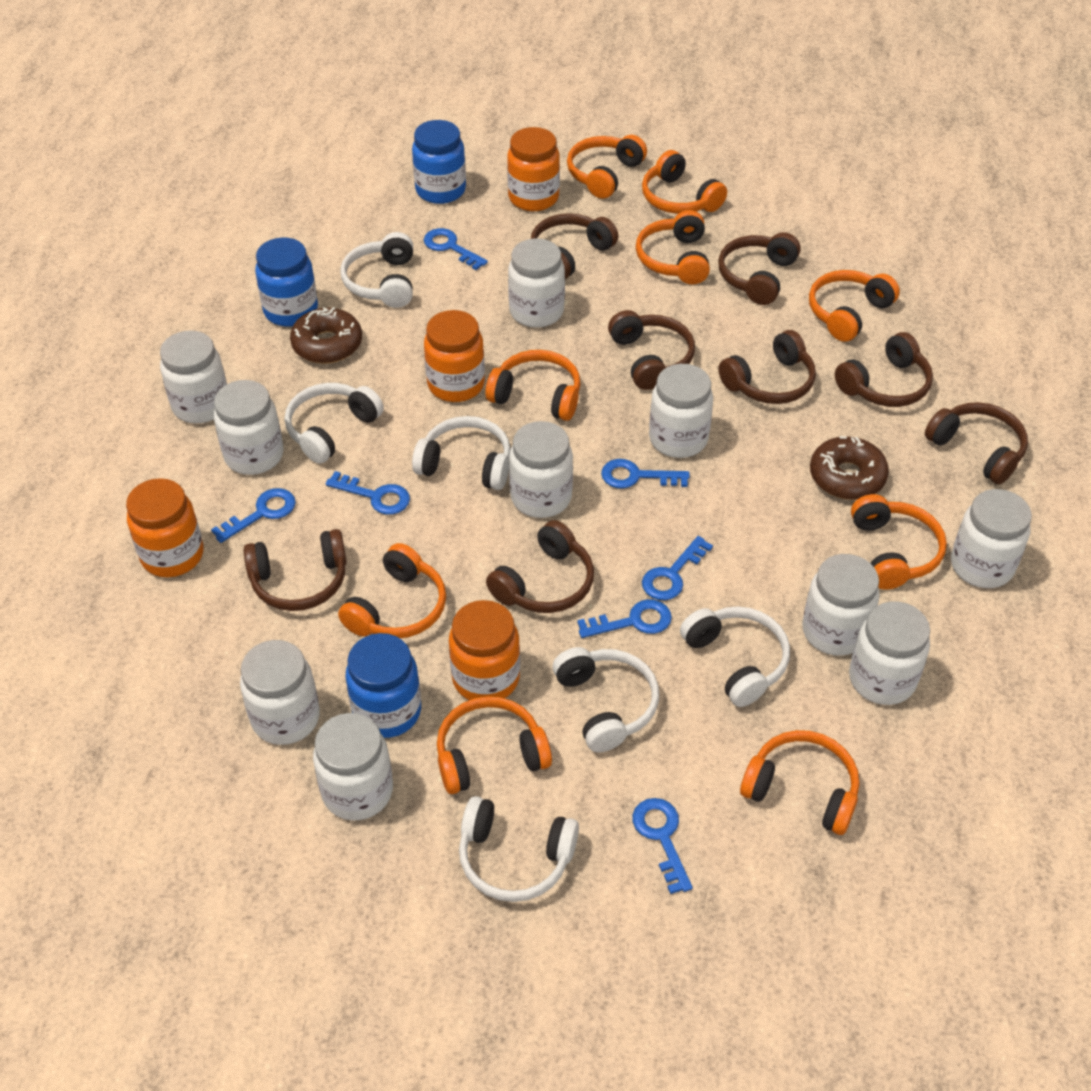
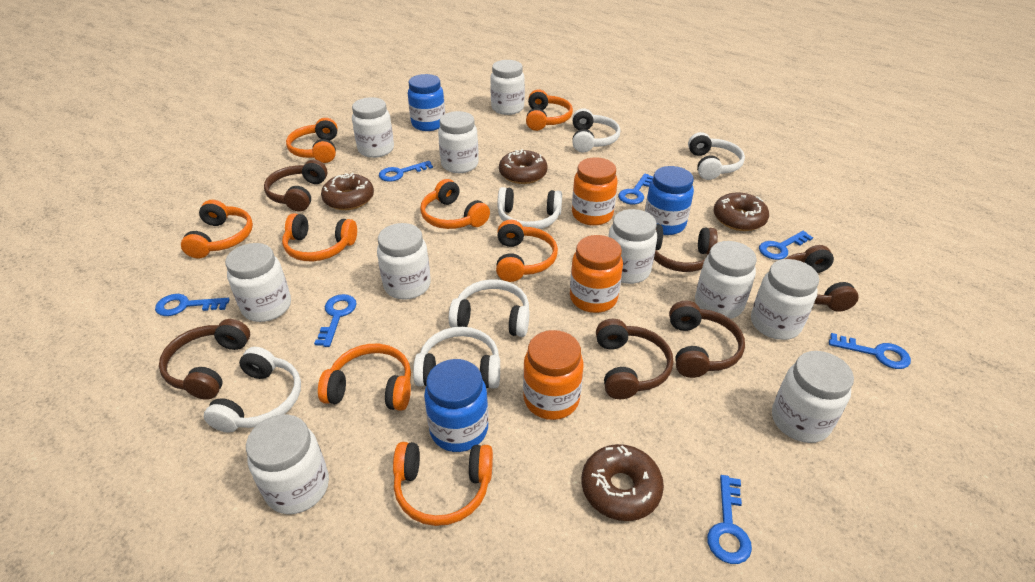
brown donut: [290,307,362,364] [810,436,889,500] = 2 -> [321,173,374,210] [499,149,548,184] [582,444,664,521] [714,193,769,231] = 4
brown headphones: [244,529,347,611] [486,520,594,613] [531,213,618,279] [608,310,695,390] [718,232,801,305] [719,330,816,404] [835,332,933,407] [925,402,1028,484] = 8 -> [159,319,250,400] [264,160,328,212] [596,319,673,399] [654,224,718,272] [669,301,745,378] [786,245,858,312] = 6
orange headphones: [338,543,446,638] [437,696,552,794] [485,350,581,421] [567,135,647,199] [636,210,710,284] [642,150,727,214] [740,730,859,835] [809,270,900,342] [851,494,947,590] = 9 -> [181,200,253,259] [282,213,357,261] [286,118,338,163] [318,344,411,411] [393,442,493,526] [420,179,490,229] [496,220,558,282] [526,89,573,131] = 8
orange jar: [126,478,203,577] [424,310,485,402] [449,600,520,700] [507,127,560,211] = 4 -> [523,330,583,420] [570,235,623,313] [572,157,617,226] = 3

